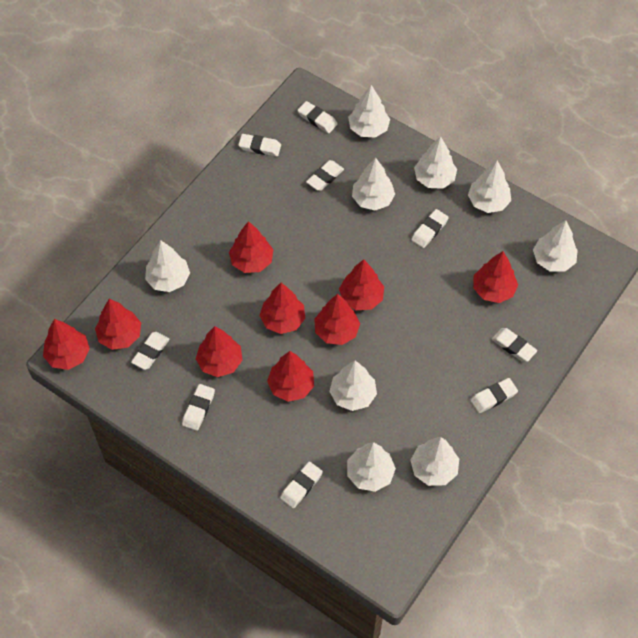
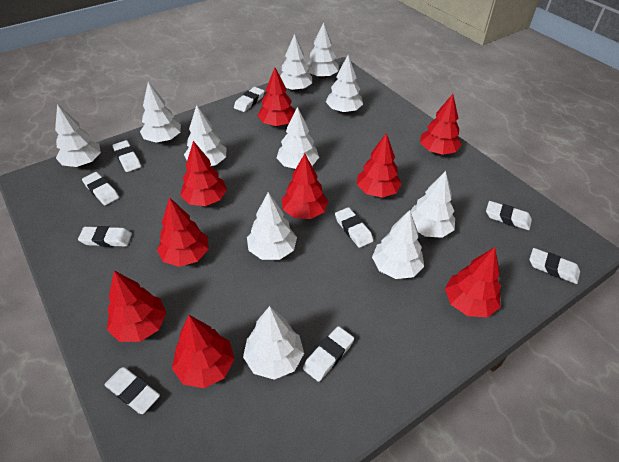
white tree: [145,240,190,292] [329,360,377,411] [347,442,396,492] [348,85,390,138] [352,158,395,210] [411,437,459,486] [414,136,457,189] [468,161,511,213] [533,220,578,271] = 9 -> [55,104,101,167] [140,82,181,143] [184,105,226,166] [243,306,304,380] [247,192,297,260] [277,107,319,169] [280,34,312,91] [307,22,339,79] [326,55,363,113] [372,210,424,279] [410,171,455,238] = 11

